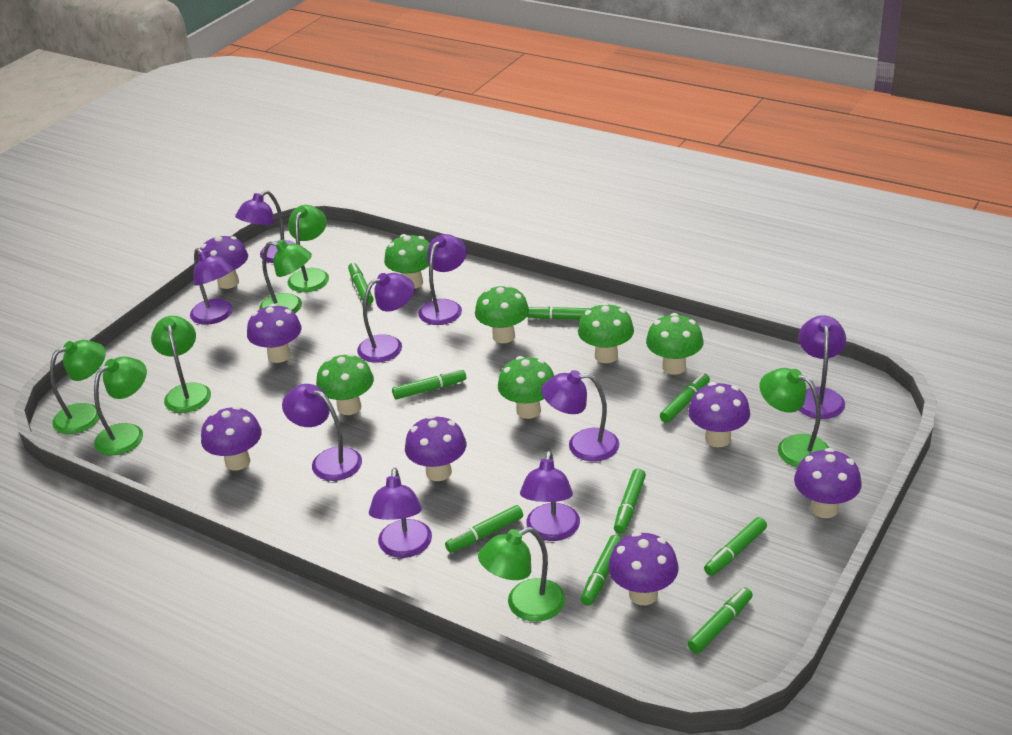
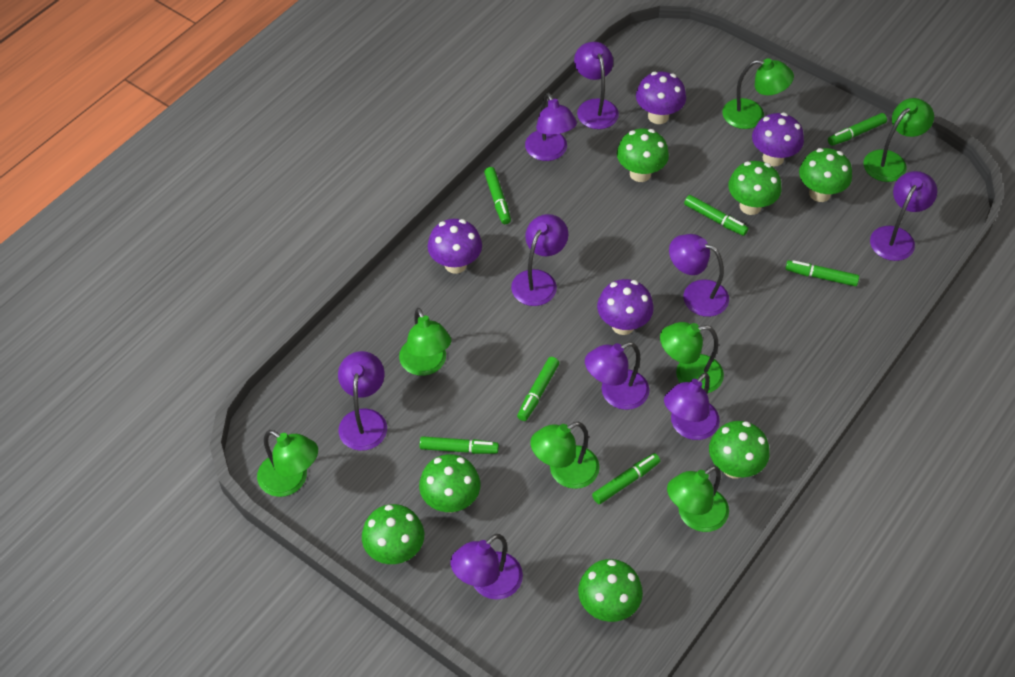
green marker: [348,262,374,305] [392,369,466,399] [445,505,523,553] [527,305,590,320] [581,535,622,606] [614,469,646,534] [660,373,710,423] [688,587,753,654] [704,517,767,576] = 9 -> [420,436,499,454] [484,167,511,224] [517,357,559,421] [592,453,660,504] [684,195,749,236] [785,260,859,286] [828,113,887,146] = 7
green mushroom: [316,353,374,415] [384,234,430,289] [475,285,529,343] [498,356,554,419] [578,302,634,363] [646,313,703,375] = 6 -> [362,504,424,564] [419,454,480,513] [578,559,643,622] [617,129,669,182] [709,421,770,479] [728,161,781,215] [799,148,852,202] = 7
purple mushroom: [198,235,248,289] [201,406,262,470] [247,304,302,363] [405,415,466,481] [608,532,679,605] [688,382,750,447] [794,448,862,518] = 7 -> [428,219,482,274] [597,279,654,335] [636,72,686,124] [752,113,804,166] = 4

